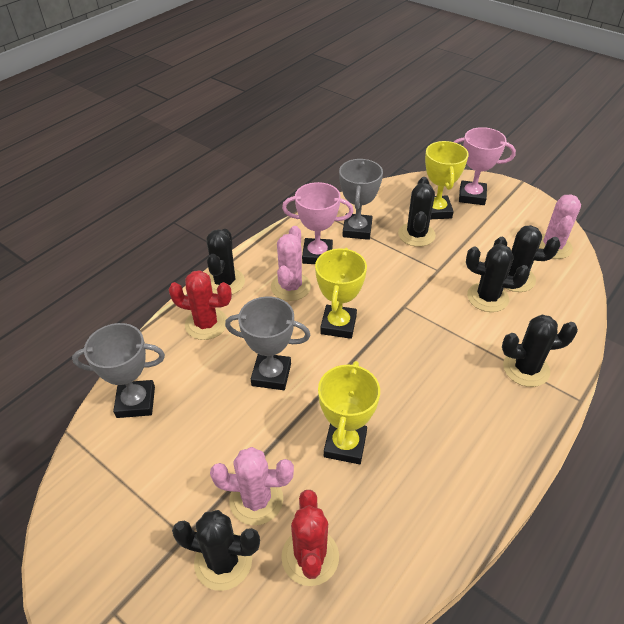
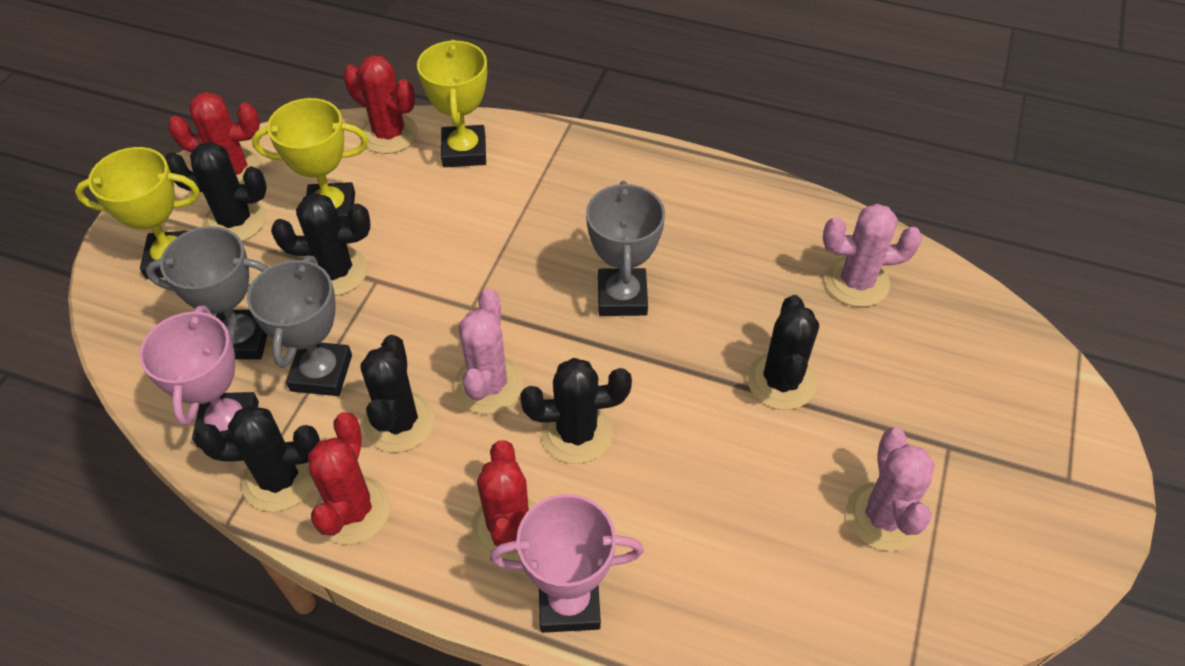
red cactus: [168,270,232,340] [281,490,339,586] = 2 -> [168,92,263,184] [308,412,391,544] [343,55,418,154] [470,440,536,561] = 4

